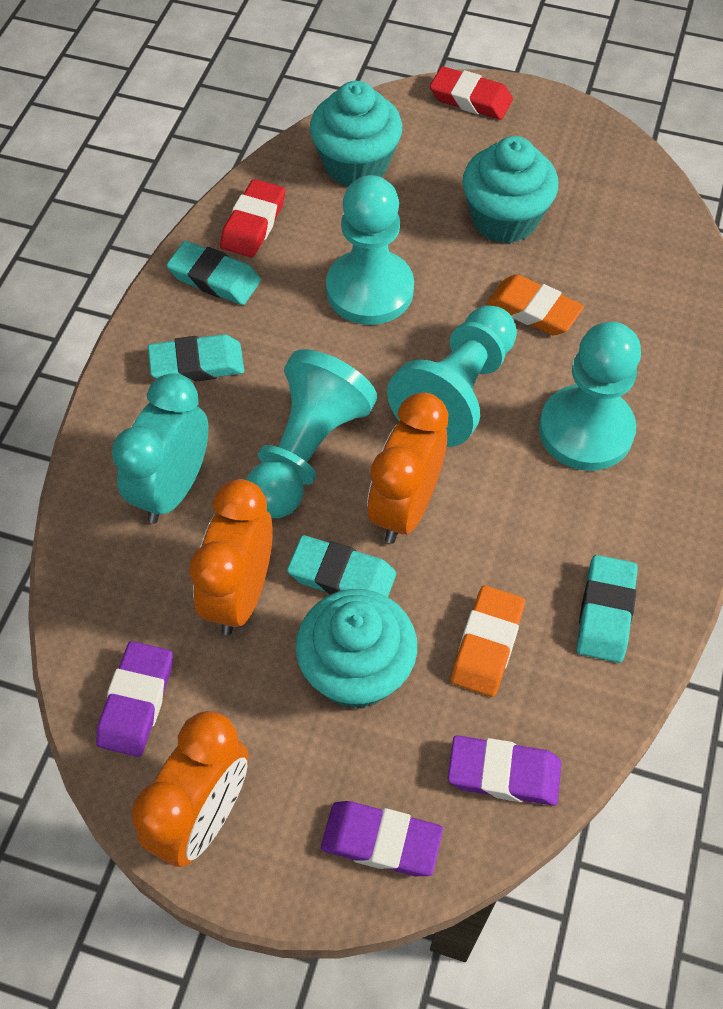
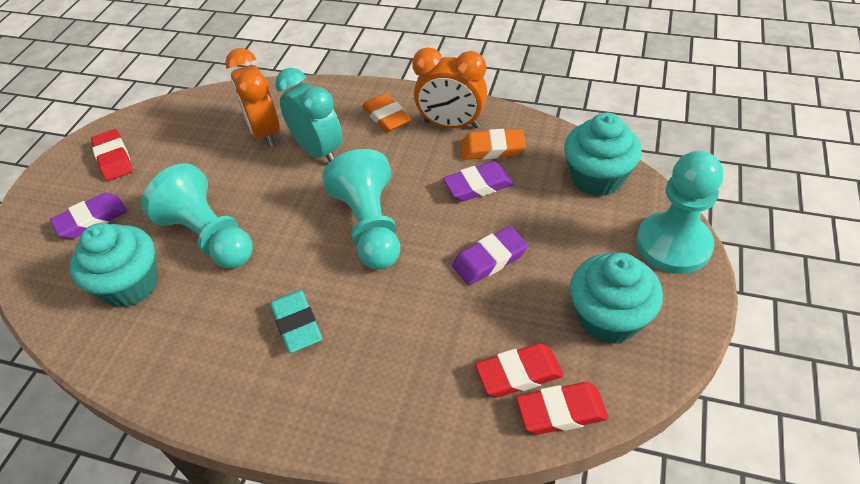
orange clock: [131,711,248,867] [189,479,273,635] [367,392,448,544] = 3 -> [225,48,280,148] [412,47,487,128] = 2
red eraser: [220,179,285,257] [430,66,513,120] = 2 -> [91,129,133,181] [475,343,564,397] [516,382,609,435] = 3
turquoise eraser: [148,334,244,381] [166,241,261,305] [287,535,396,597] [577,555,638,663] = 4 -> [270,290,322,353] = 1
turquoise pawn: [247,349,377,518] [326,175,414,325] [387,306,517,447] [539,322,641,471] = 4 -> [141,163,253,268] [322,149,400,270] [636,151,723,274] = 3

